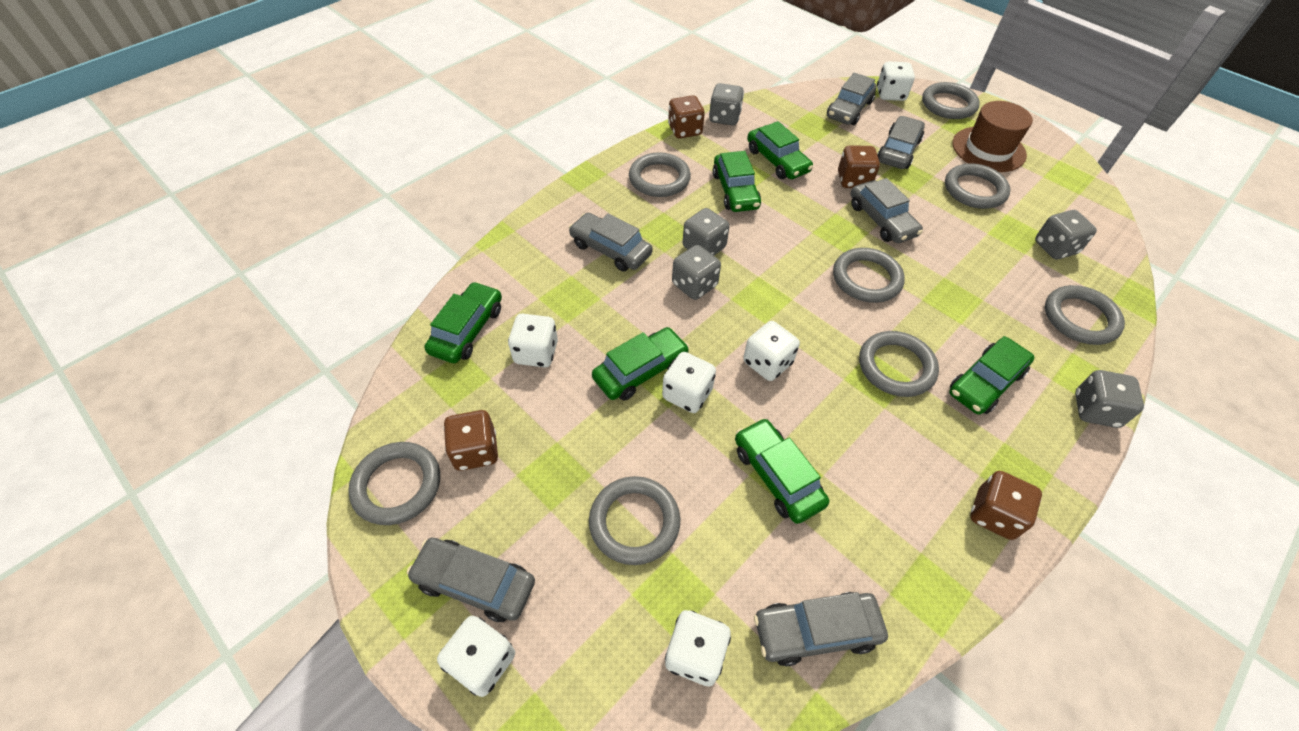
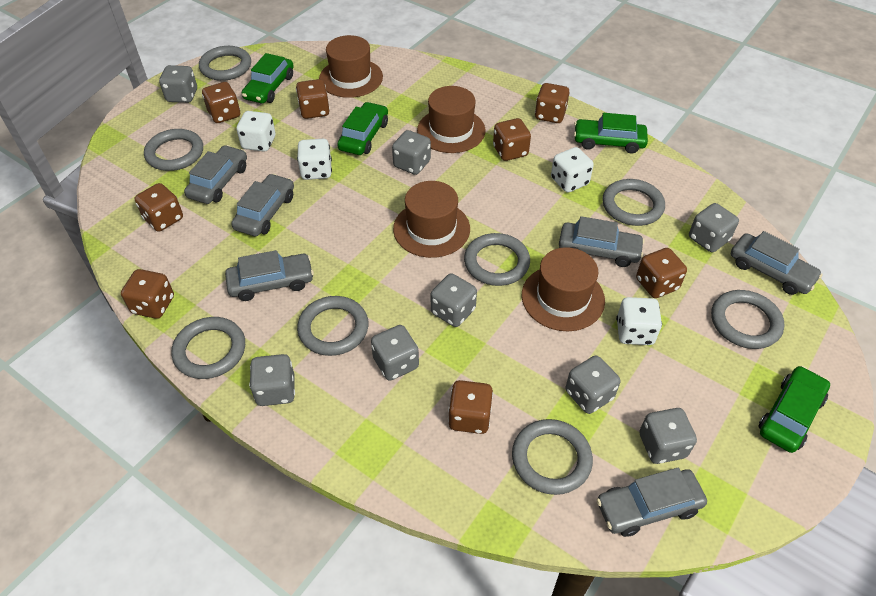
brown dice: [443,410,498,471] [668,95,705,138] [838,145,880,188] [970,471,1042,540] = 4 -> [121,269,174,319] [135,183,183,232] [202,82,240,123] [296,79,330,119] [448,380,493,434] [493,118,531,161] [535,83,569,123] [636,248,687,298] = 8
brown hat: [952,101,1033,172] = 1 -> [319,35,383,98] [393,181,470,258] [417,86,485,153] [522,247,605,331] = 4
green car: [425,282,502,363] [592,327,689,400] [713,151,761,212] [735,418,829,524] [747,121,813,179] [949,336,1035,415] = 6 -> [242,53,294,104] [337,102,388,155] [574,113,648,154] [758,366,830,453] = 4
grey dice: [672,245,721,300] [683,208,729,255] [709,83,744,126] [1035,210,1097,260] [1075,370,1144,428] = 5 -> [159,65,197,103] [249,354,295,406] [371,325,419,381] [392,130,431,175] [431,273,477,327] [565,355,620,414] [639,408,697,464] [689,203,739,252] = 8
white dice: [437,616,515,697] [508,314,558,367] [662,352,716,413] [665,610,731,686] [743,321,800,381] [877,61,915,101] = 6 -> [236,111,276,152] [297,139,332,180] [551,147,594,193] [616,297,662,345] = 4

